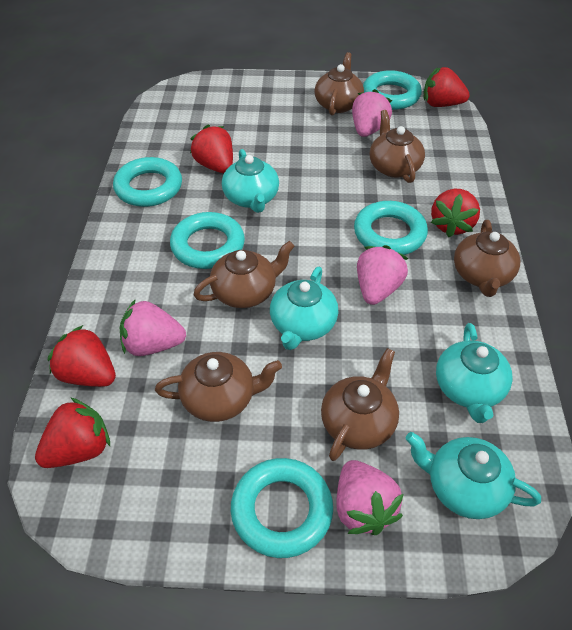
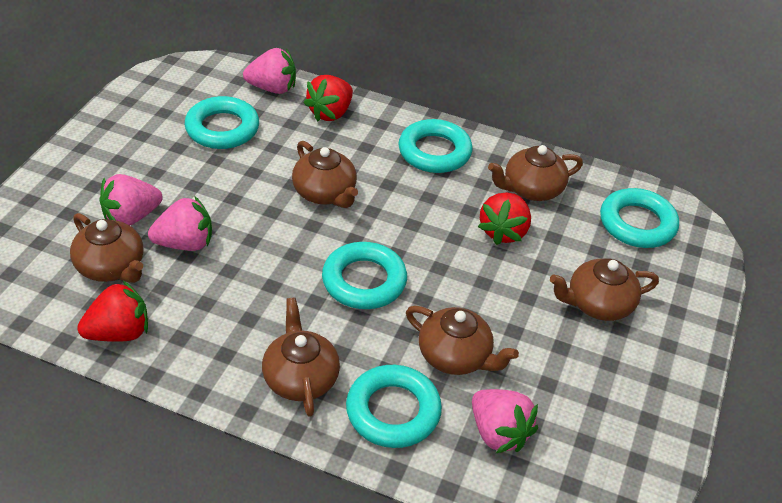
red strawberry: [35,397,110,468] [48,325,116,387] [190,125,233,173] [424,67,470,107] [431,189,480,237] = 5 -> [77,281,148,342] [304,75,353,122] [478,192,531,245] = 3
turquoise teapot: [222,149,279,213] [270,267,338,350] [406,432,541,519] [436,323,513,423] = 4 -> none = 0

